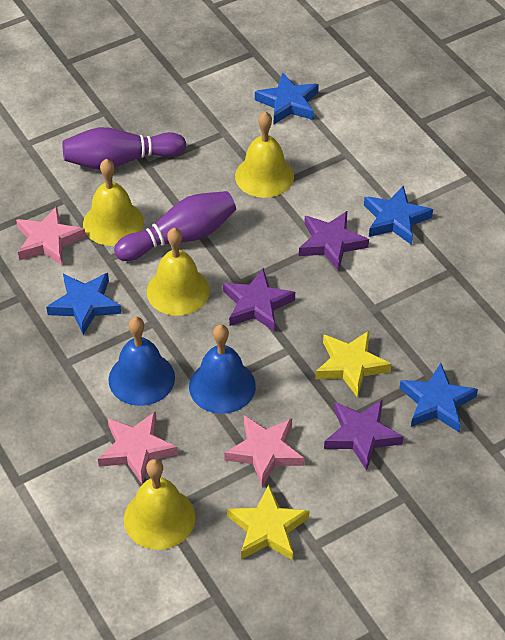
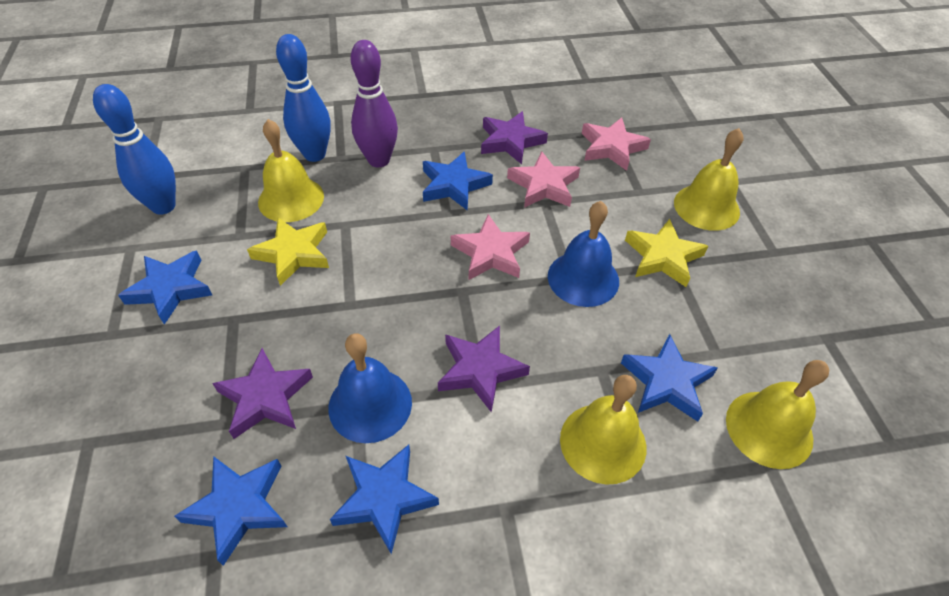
blue bowling pin: none = 0 -> [93,84,176,215] [276,34,331,162] = 2
blue star: [46,273,121,335] [255,72,319,124] [364,186,433,245] [400,363,478,432] = 4 -> [118,251,212,325] [174,456,287,566] [330,445,439,554] [423,152,493,211] [621,334,718,422] = 5
purple bowling pin: [63,127,186,169] [114,191,236,261] = 2 -> [351,40,398,167] = 1

